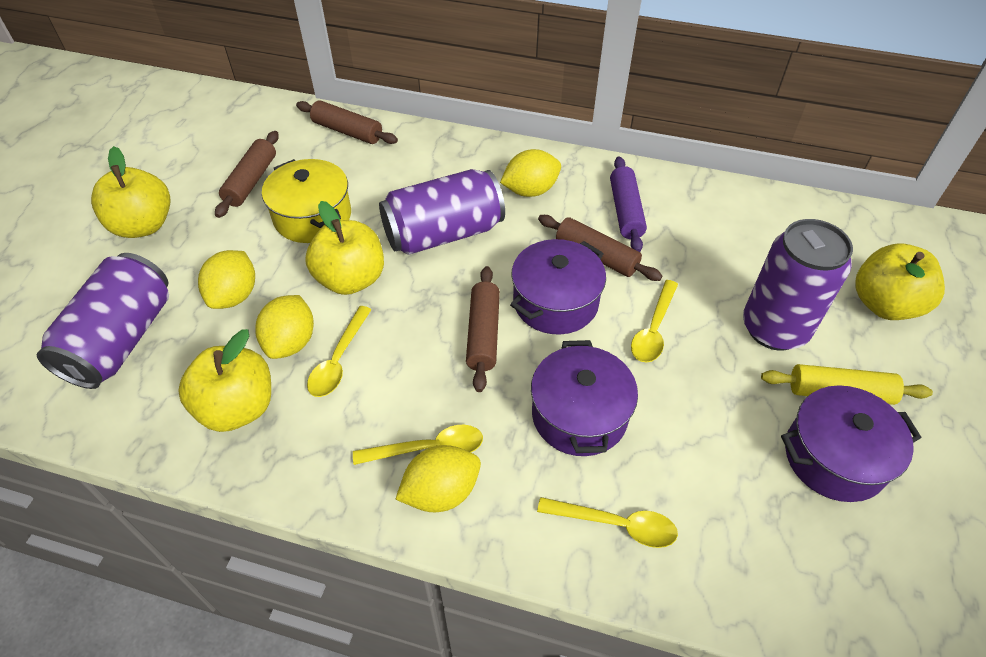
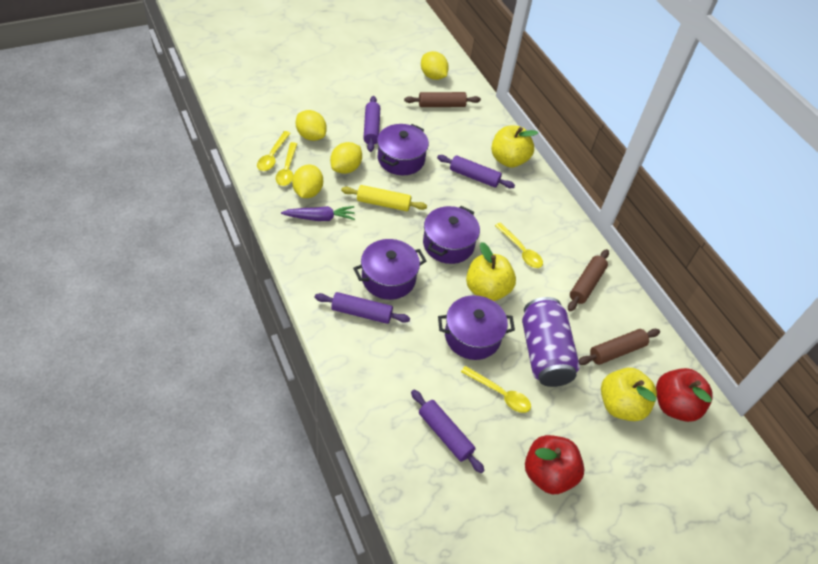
brown rolling pin: [215,131,279,218] [296,100,398,144] [466,266,500,392] [538,215,662,281] = 4 -> [404,92,481,107] [568,249,609,311] [579,329,660,365] = 3
purple can: [36,253,169,389] [379,169,505,255] [743,219,853,351] = 3 -> [522,297,580,387] = 1
purple carrot: none = 0 -> [281,206,355,221] = 1
purple pot: [510,239,606,334] [531,340,638,456] [781,385,922,502] = 3 -> [353,239,426,300] [377,124,429,175] [423,206,480,264] [438,295,515,360] = 4
purple rolling pin: [610,157,647,252] = 1 -> [315,292,410,324] [363,96,380,152] [411,390,485,473] [437,155,515,188] = 4
red apple: none = 0 -> [525,435,585,494] [656,368,713,422] = 2
yellow apple: [91,146,171,238] [178,329,271,432] [305,201,384,295] [855,243,945,320] = 4 -> [466,242,516,301] [491,126,538,168] [601,368,657,421] = 3
yellow pot: [262,159,351,243] = 1 -> none = 0

